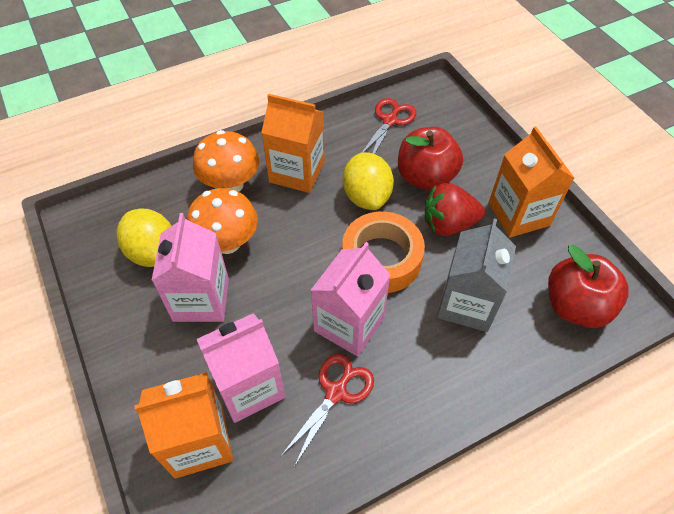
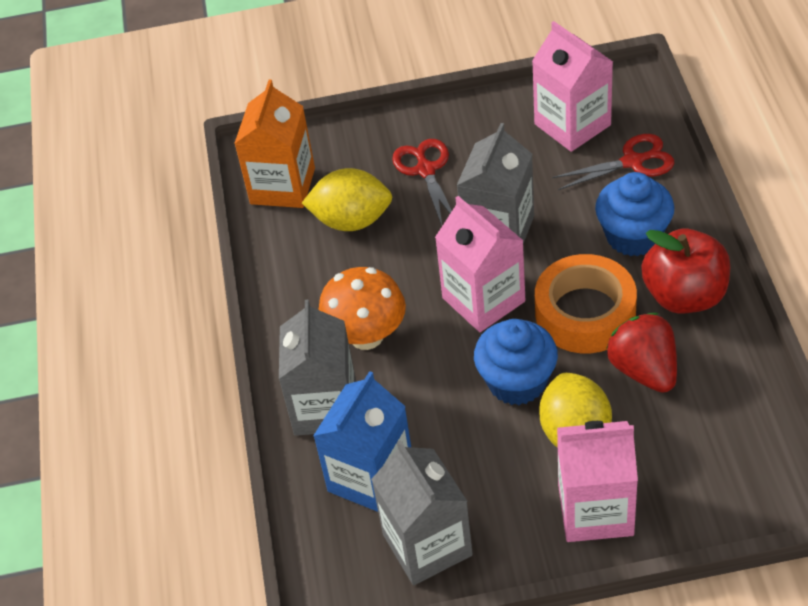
blue carton: none = 0 -> [313,371,411,512] = 1
blue cupcake: none = 0 -> [474,319,558,405] [595,172,674,256] = 2
grey carton: [437,218,516,332] = 1 -> [279,299,356,436] [371,440,473,585] [456,123,534,244] = 3
orange carton: [134,372,233,479] [261,94,325,193] [488,126,574,237] = 3 -> [234,80,315,208] = 1
orange mushroom: [187,188,258,254] [193,130,259,192] = 2 -> [318,267,406,350] = 1
red apple: [398,127,463,190] [548,245,629,328] = 2 -> [641,229,730,314] = 1

